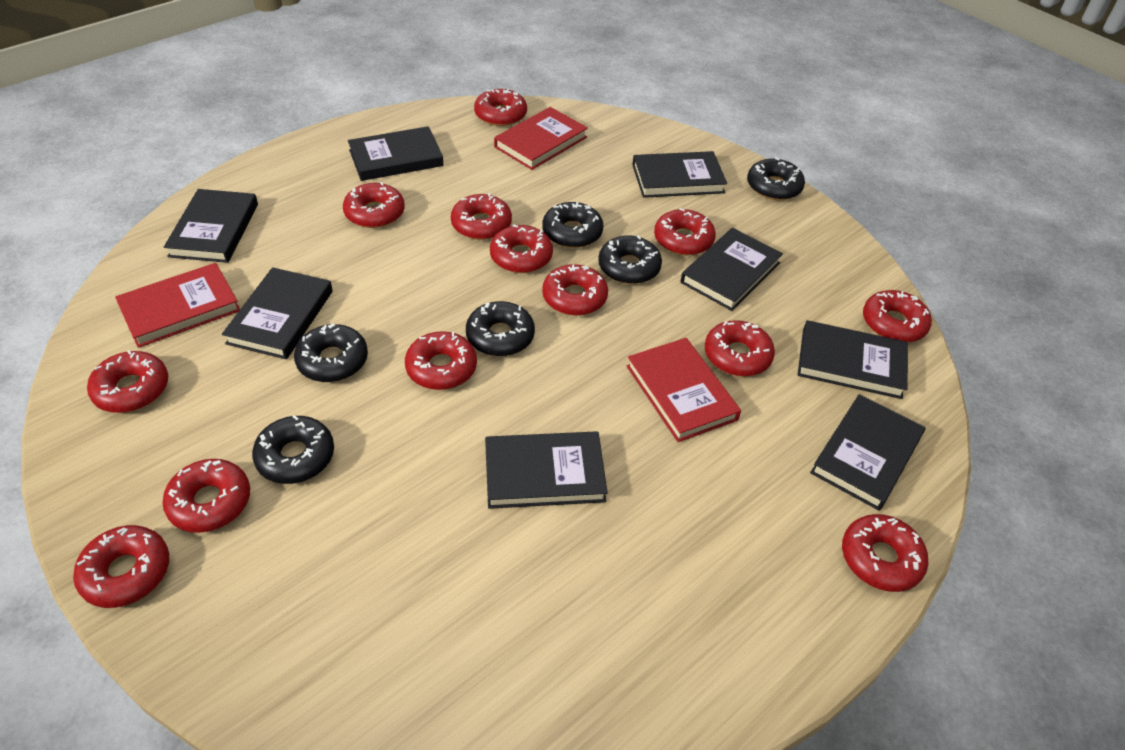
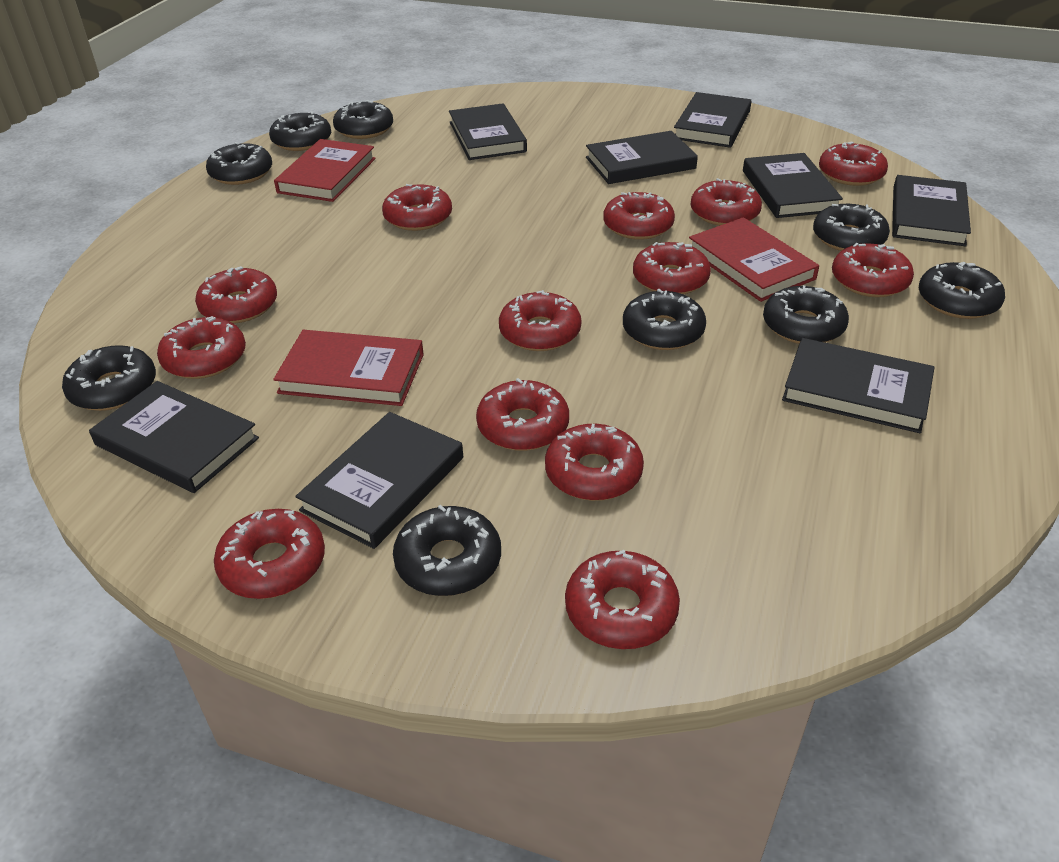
black donut: [252,415,334,484] [294,324,368,382] [466,301,535,356] [542,202,604,248] [598,235,662,284] [747,157,805,200] = 6 -> [62,345,156,411] [206,142,272,185] [269,111,331,151] [333,100,393,139] [393,505,501,596] [623,289,706,350] [763,285,849,344] [813,204,890,251] [919,262,1005,319] = 9

